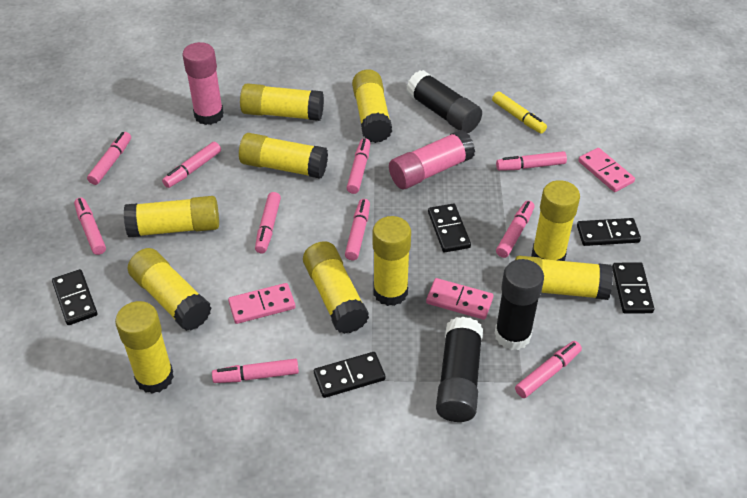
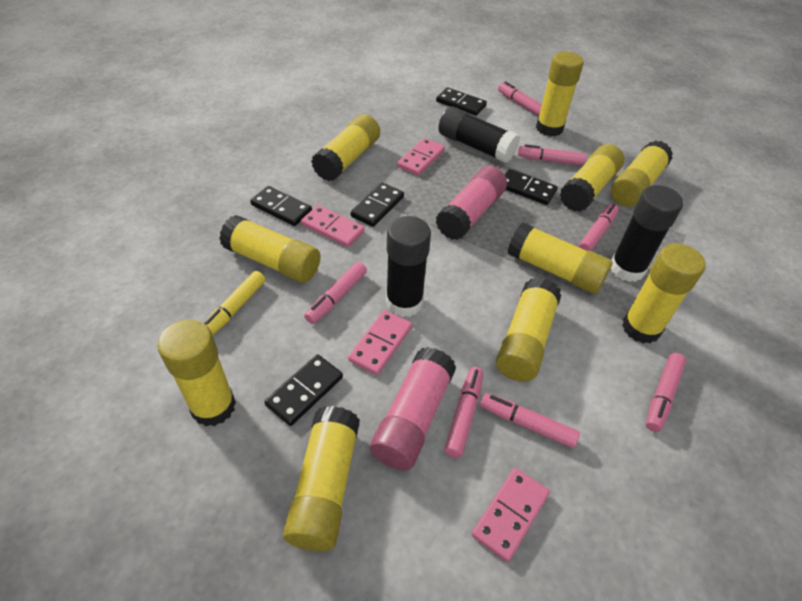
pink domino: [228,283,296,324] [426,278,493,320] [578,148,635,192] = 3 -> [301,205,364,247] [348,310,412,375] [397,138,445,176] [472,468,550,562] = 4
pink marker: [74,198,106,255] [87,132,131,185] [162,142,221,188] [212,359,299,383] [255,192,281,253] [345,199,370,260] [347,138,371,194] [496,151,567,171] [496,201,535,258] [515,341,582,398] = 10 -> [304,262,367,324] [444,367,484,458] [480,393,580,448] [498,81,542,116] [518,144,586,166] [578,204,619,251] [646,353,686,432] = 7

